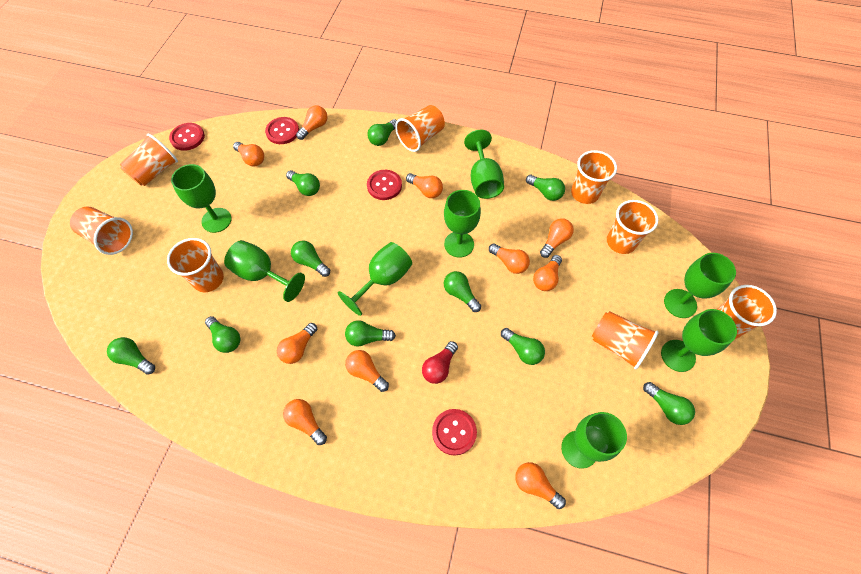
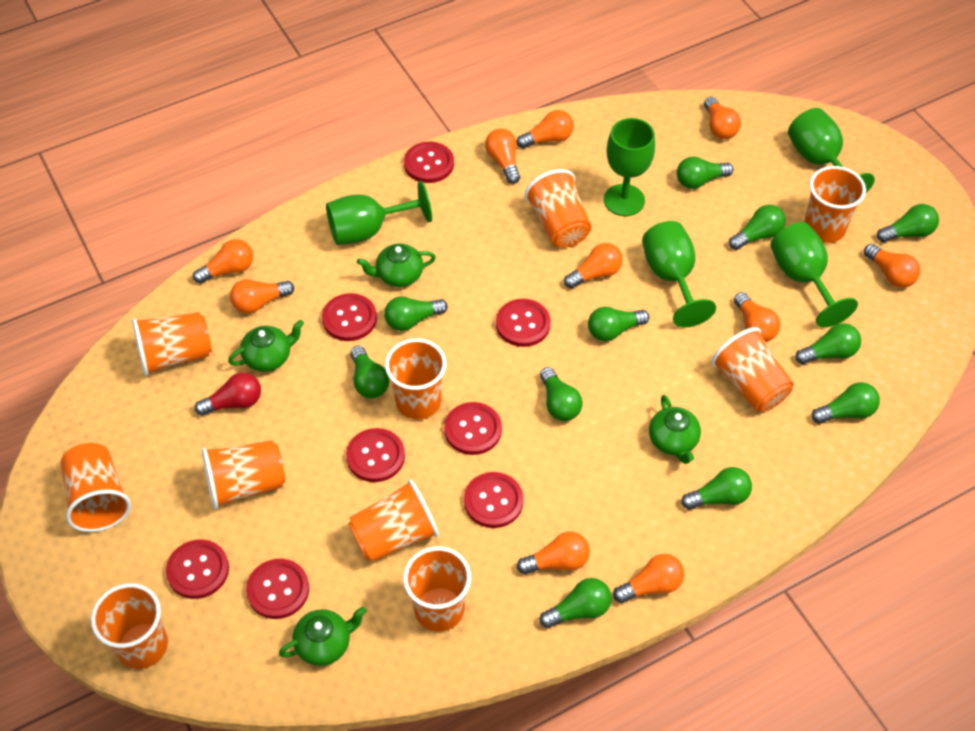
green goblet: [171,164,232,233] [224,240,305,302] [338,242,412,316] [444,190,481,258] [464,129,504,199] [561,412,627,469] [661,309,737,372] [664,253,736,318] = 8 -> [326,181,432,245] [604,118,655,216] [642,221,716,327] [771,222,858,328] [788,108,875,193] = 5
green light bulb: [107,337,155,375] [205,316,240,353] [286,170,320,196] [291,240,330,277] [345,320,396,347] [367,119,397,146] [444,271,481,312] [501,328,545,365] [526,175,565,201] [643,382,695,425] = 10 -> [350,345,389,398] [384,296,448,331] [540,367,583,421] [540,578,612,628] [588,307,649,341] [677,156,734,189] [681,467,752,510] [729,205,786,250] [795,323,861,364] [811,382,880,424] [877,204,939,243] = 11
green teapot: none = 0 -> [228,320,304,372] [279,607,367,666] [357,243,436,287] [649,395,701,464] = 4
orange cup: [70,207,133,255] [120,133,178,186] [167,238,224,292] [395,105,445,152] [571,150,617,204] [592,311,659,370] [607,200,658,254] [717,285,777,339] = 8 -> [61,443,131,532] [91,583,168,669] [132,312,212,376] [202,440,285,509] [348,480,439,562] [385,339,446,420] [403,546,471,632] [525,169,592,247] [712,327,794,412] [804,166,866,243] = 10
red button: [169,123,205,151] [265,117,299,144] [367,170,402,200] [432,409,477,456] = 4 -> [166,540,229,599] [246,559,309,619] [322,293,377,341] [346,428,405,482] [404,142,454,183] [444,402,502,455] [464,472,524,528] [496,299,551,347] = 8

